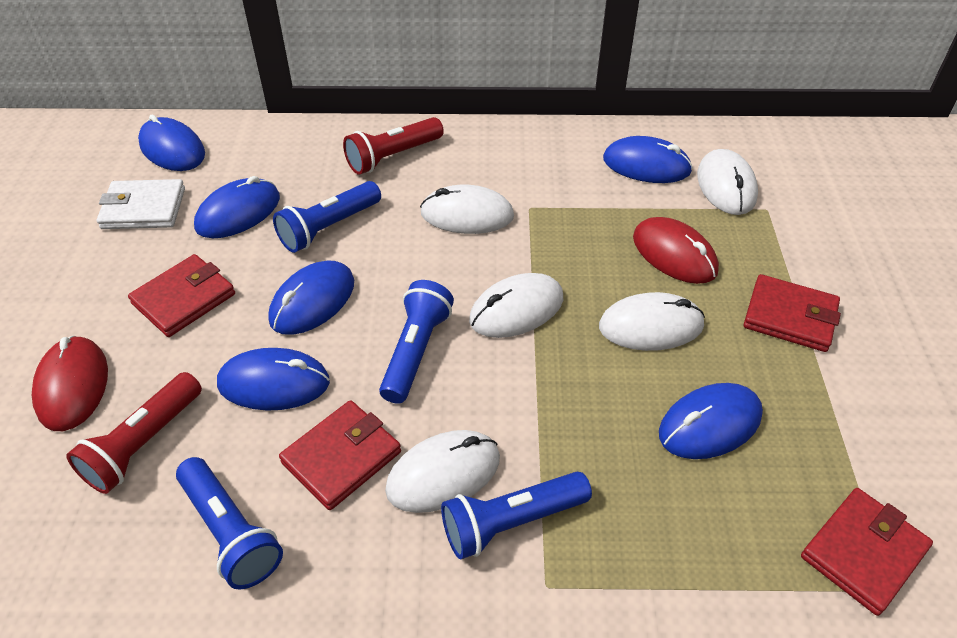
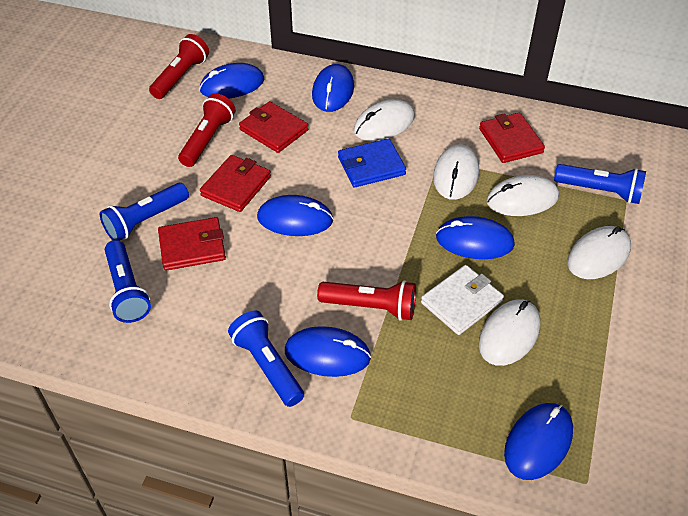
blue wallet: none = 0 -> [338,138,406,188] = 1
red flashlight: [66,372,202,494] [343,117,444,174] = 2 -> [149,34,209,99] [178,93,236,167] [317,280,416,321] = 3
red mouse: [32,335,108,431] [633,217,719,284] = 2 -> none = 0

